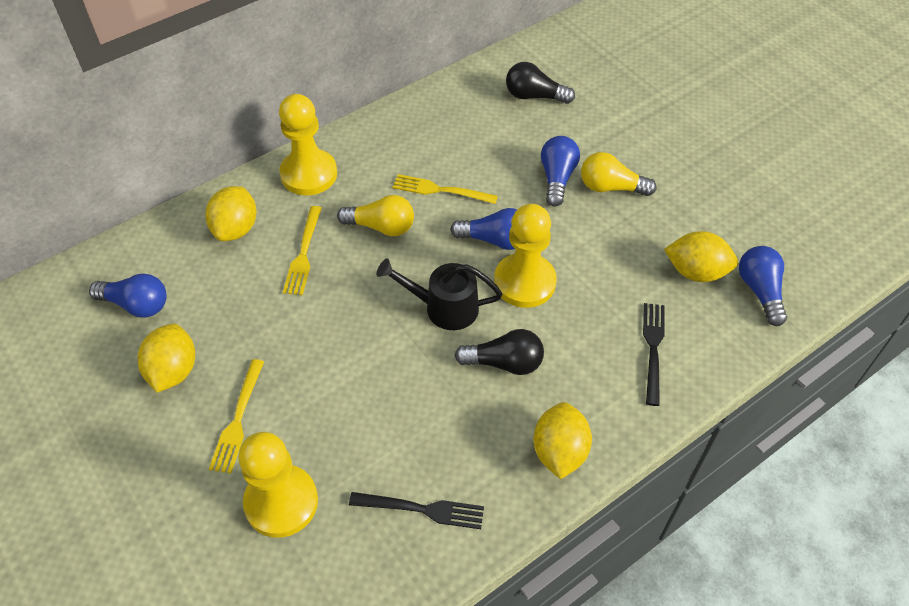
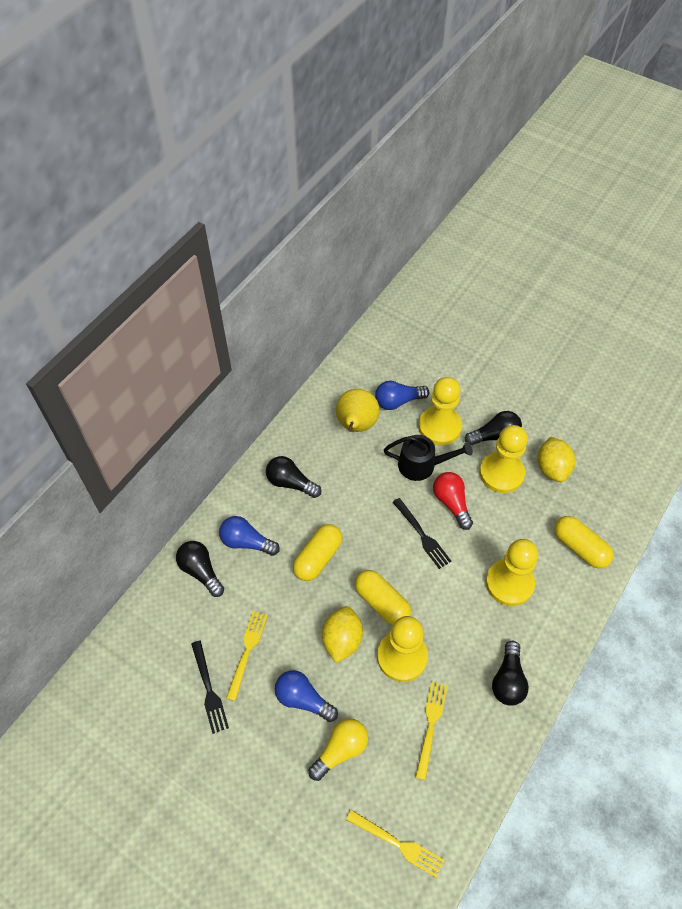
black light bulb: [454,329,544,375] [506,62,575,104] = 2 -> [176,541,224,597] [266,456,321,498] [465,411,522,445] [492,641,529,706] = 4
blue light bulb: [89,273,167,318] [450,208,517,250] [541,136,580,206] [739,246,787,326] = 4 -> [219,516,280,556] [275,670,338,722] [375,381,429,410] = 3
red light bulb: none = 0 -> [433,472,473,530] = 1
yellow capsule: none = 0 -> [293,524,343,581] [355,570,411,625] [554,516,613,568] = 3
yellow lemon: [138,324,195,393] [205,186,256,241] [533,402,592,479] [664,231,738,282] = 4 -> [322,606,363,663] [538,437,575,482] = 2
yellow light bulb: [337,195,414,236] [581,152,656,196] = 2 -> [308,718,368,781] = 1
yellow pawn: [238,432,318,538] [279,94,337,195] [494,204,557,308] = 3 -> [377,616,428,682] [419,377,462,445] [480,425,528,493] [486,539,538,606] = 4
yellow pear: none = 0 -> [336,389,380,432] = 1

